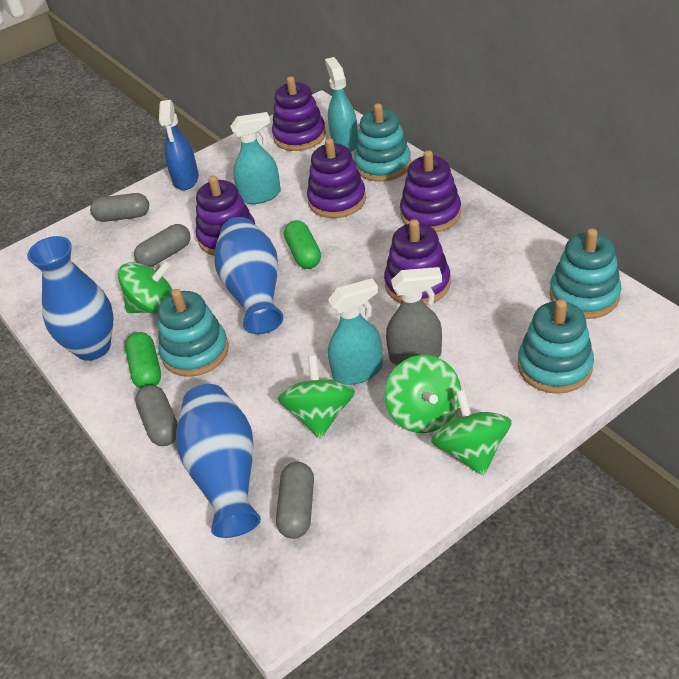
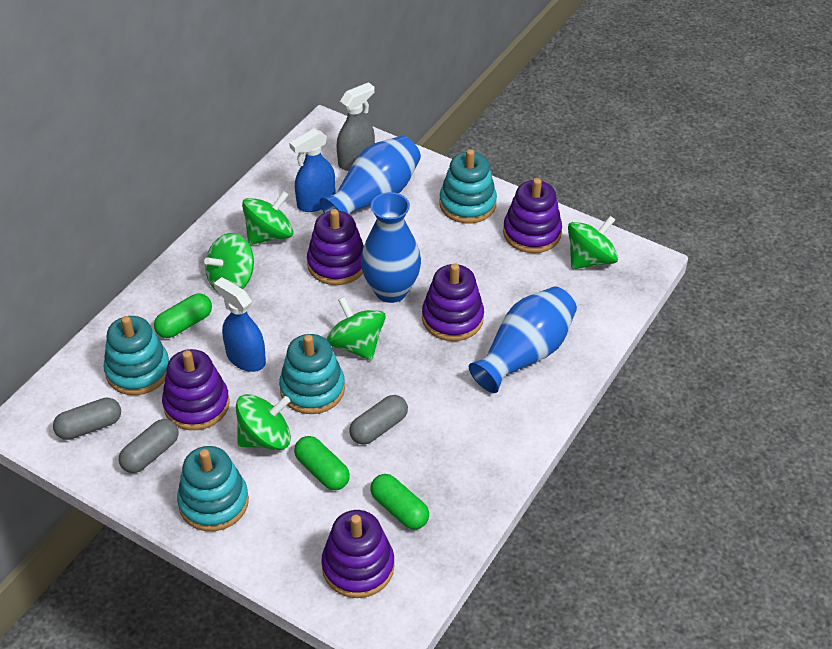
blue spray bottle: [159,100,199,190] = 1 -> [214,277,266,372] [289,129,335,212] = 2
green capsule: [125,332,161,389] [284,220,321,269] = 2 -> [154,293,212,338] [294,436,350,490] [370,474,429,529] = 3
green spinning top: [118,261,173,314] [278,356,355,438] [385,355,461,433] [431,390,512,476] = 4 -> [204,233,254,291] [236,394,291,450] [242,191,293,245] [327,297,386,360] [568,216,618,269] = 5
grey capsule: [90,193,149,222] [134,224,191,267] [135,385,178,446] [276,462,314,539] = 4 -> [53,397,121,440] [119,419,178,473] [349,395,408,445] = 3
turquoise spray bottle: [230,112,281,204] [325,57,358,152] [328,278,383,385] = 3 -> none = 0

